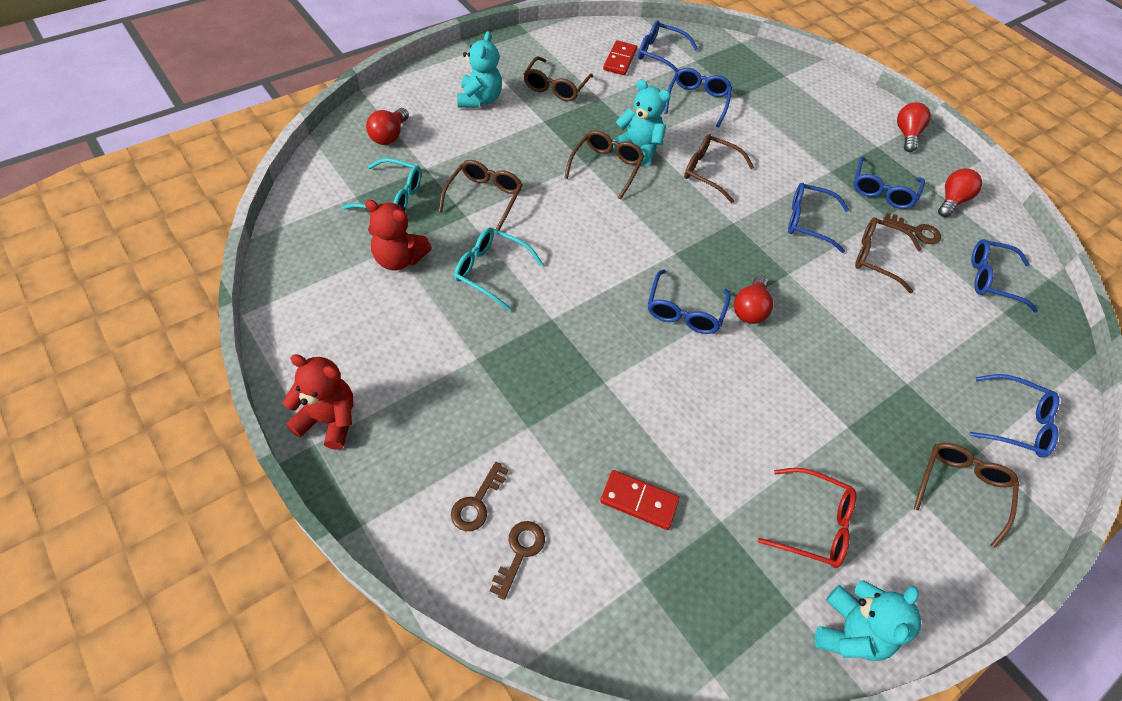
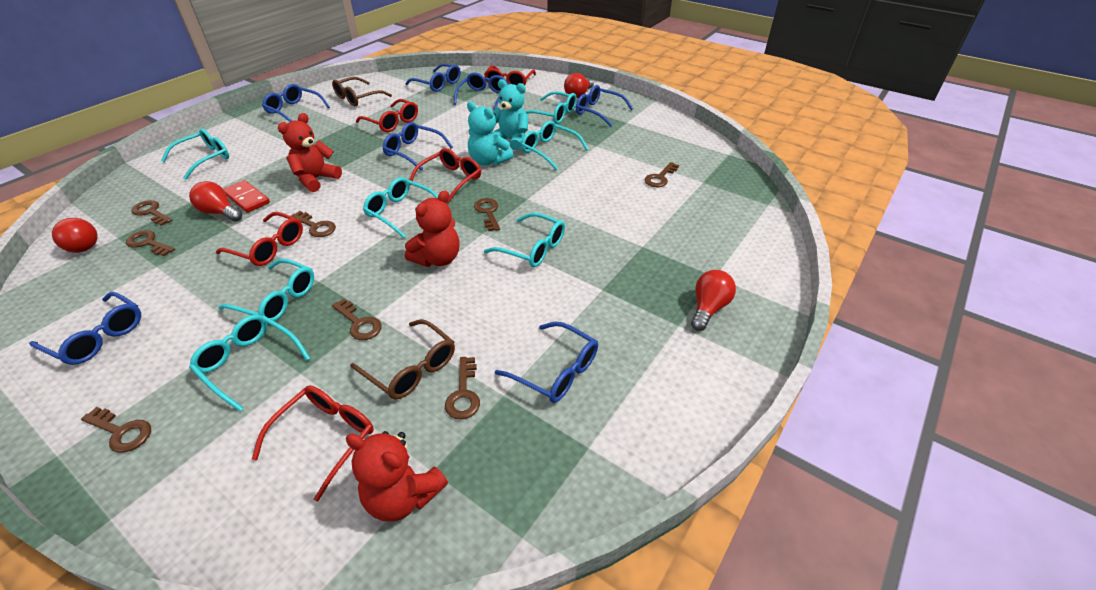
brown glasses: [438,160,523,231] [524,56,593,101] [564,130,645,200] [684,134,754,203] [855,217,922,293] [914,443,1019,548] = 6 -> [332,77,392,107] [350,319,455,399] = 2
brown key: [451,462,509,531] [490,521,545,600] [883,213,941,244] = 3 -> [81,407,151,453] [126,230,175,256] [131,200,173,226] [291,211,336,237] [332,299,382,340] [445,357,480,420] [474,198,500,231] [645,162,679,187] = 8
red domino: [600,470,680,530] [603,40,637,75] = 2 -> [223,180,270,213] = 1
red glasses: [758,468,856,568] = 1 -> [216,212,303,266] [252,386,374,501] [356,99,418,132] [409,148,481,203] [484,65,536,85] = 5
red teddy bear: [283,354,353,450] [365,200,432,270] = 2 -> [278,113,342,192] [346,431,448,522] [405,190,460,267] = 3
turquoise glasses: [342,158,422,210] [454,228,543,311] = 2 -> [161,128,229,180] [189,315,311,412] [218,258,314,321] [363,177,438,238] [484,213,565,267] [521,121,588,170] [525,91,577,124] = 7
turquoise teddy bear: [457,31,502,108] [612,79,670,166] [815,581,921,661] = 3 -> [467,102,514,166] [492,79,528,150] = 2

